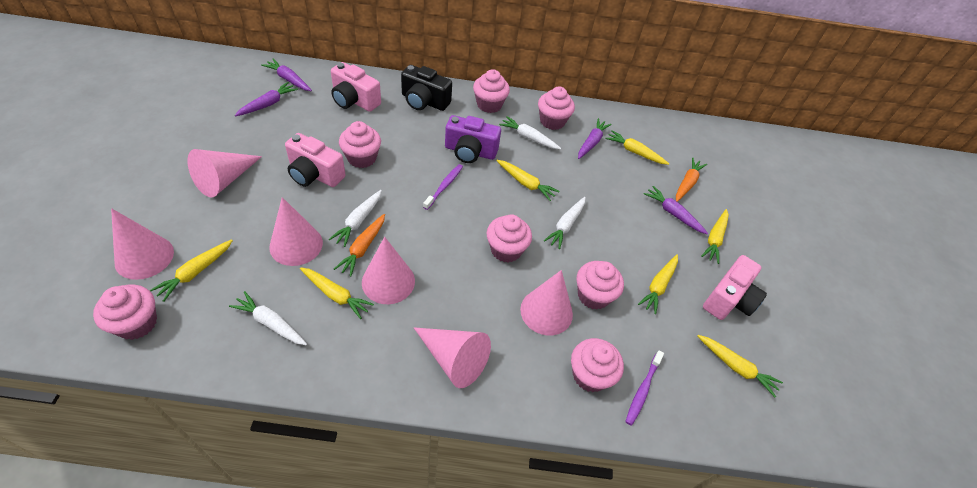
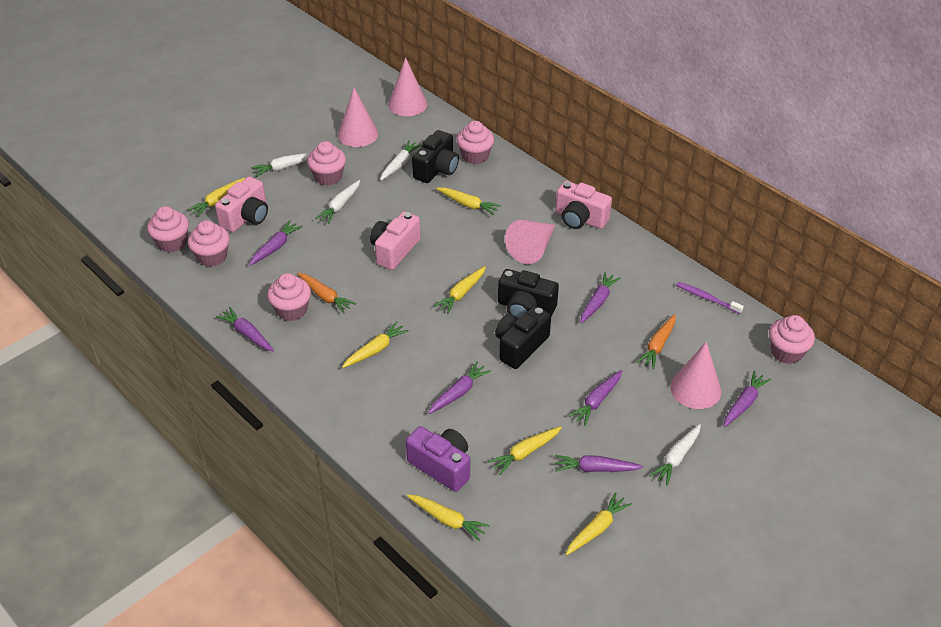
black camera: [401,65,452,111] = 1 -> [412,130,459,183] [495,306,551,369] [498,269,559,318] = 3
pink cone: [111,208,174,280] [187,149,262,198] [269,197,323,266] [362,237,415,304] [414,327,491,388] [520,270,573,335] = 6 -> [338,88,378,147] [388,58,427,116] [505,220,555,264] [670,342,721,409] = 4
pink cupcake: [93,284,157,340] [339,121,381,168] [473,69,510,113] [486,214,532,262] [538,86,575,130] [571,338,624,392] [576,261,624,310] = 7 -> [147,206,189,252] [188,220,230,267] [267,273,311,321] [307,141,346,185] [456,121,494,164] [769,315,815,364] = 6
purple carrot: [235,82,298,116] [262,59,312,91] [578,118,612,159] [644,186,708,234] = 4 -> [216,307,274,351] [249,220,303,266] [428,362,491,414] [555,455,643,472] [569,370,622,426] [581,272,621,324] [724,371,771,427] = 7
purple toothbrush: [423,164,463,210] [625,351,664,426] = 2 -> [676,282,744,314] = 1

